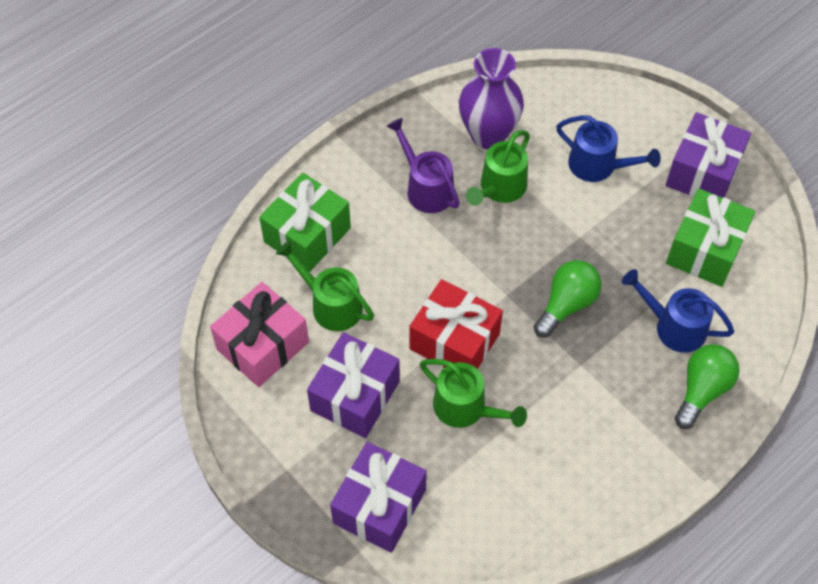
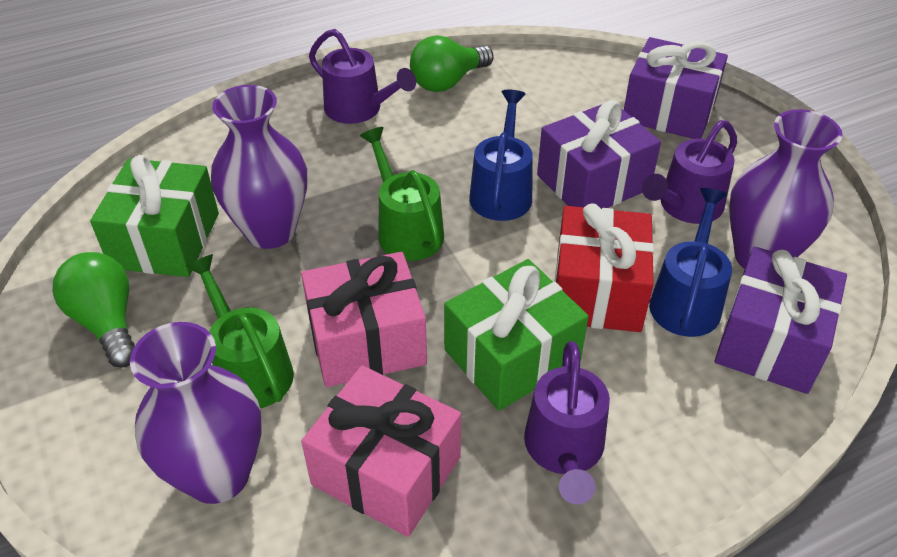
green watering can: [276,241,374,331] [420,359,527,428] [466,130,530,206] = 3 -> [185,254,294,408] [360,127,444,261] = 2
pink gift: [210,282,309,387] = 1 -> [301,252,427,387] [301,366,461,537] = 2
purple vase: [459,48,524,149] = 1 -> [130,322,261,504] [211,85,307,249] [729,109,843,269] = 3
purple watering can: [386,118,460,213] = 1 -> [309,29,416,124] [524,341,610,504] [642,120,737,224] = 3

